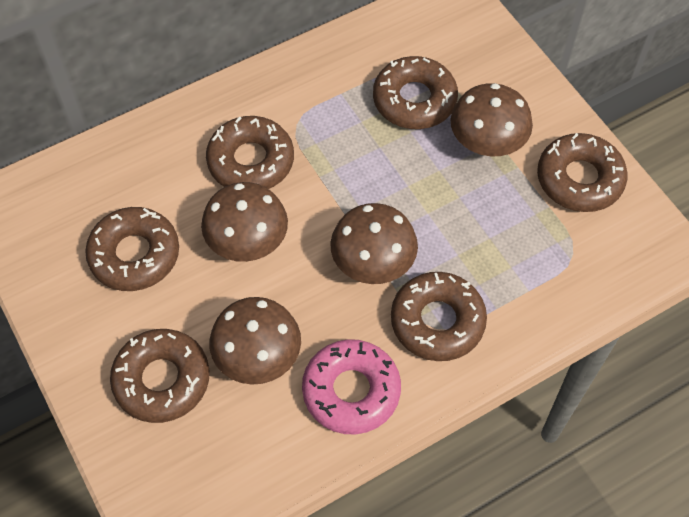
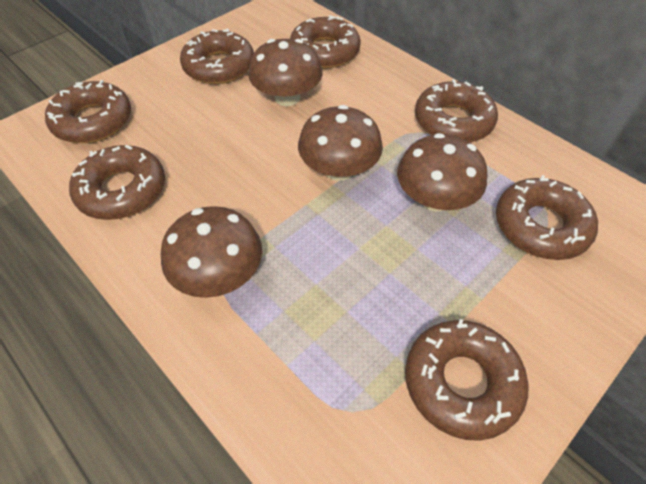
brown donut: [85,207,179,291] [110,329,210,423] [206,116,294,189] [373,56,458,129] [391,272,487,361] [537,133,628,212] = 6 -> [45,80,131,143] [69,145,165,220] [180,28,254,84] [290,15,361,68] [405,319,529,441] [415,79,498,143] [496,175,598,260] = 7
pink donut: [302,339,401,435] = 1 -> none = 0

